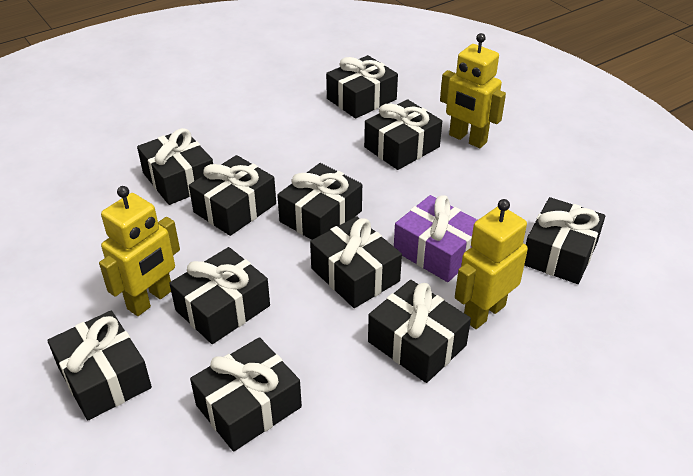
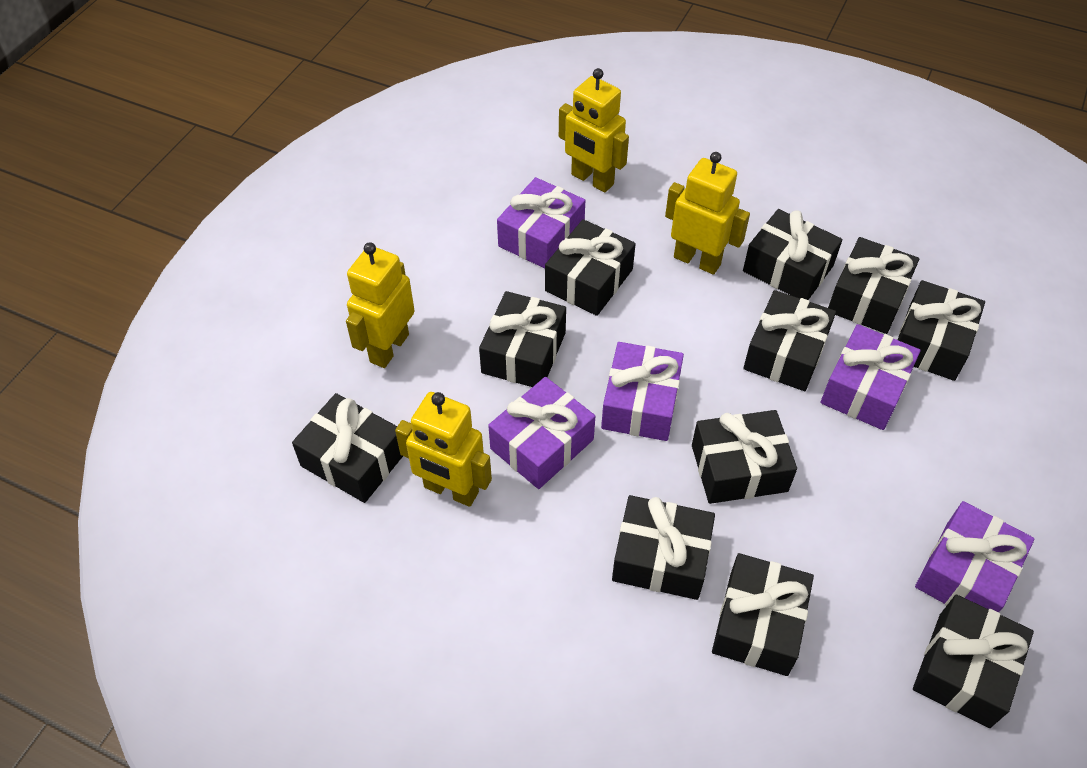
purple gift: [394,195,477,282] = 1 -> [488,377,595,489] [497,177,585,269] [601,342,684,441] [820,324,921,430] [915,501,1035,612] = 5
yellow robot: [99,186,180,316] [440,33,506,148] [455,199,528,329] = 3 -> [346,242,415,368] [395,392,492,507] [559,68,629,193] [665,152,750,275] = 4

